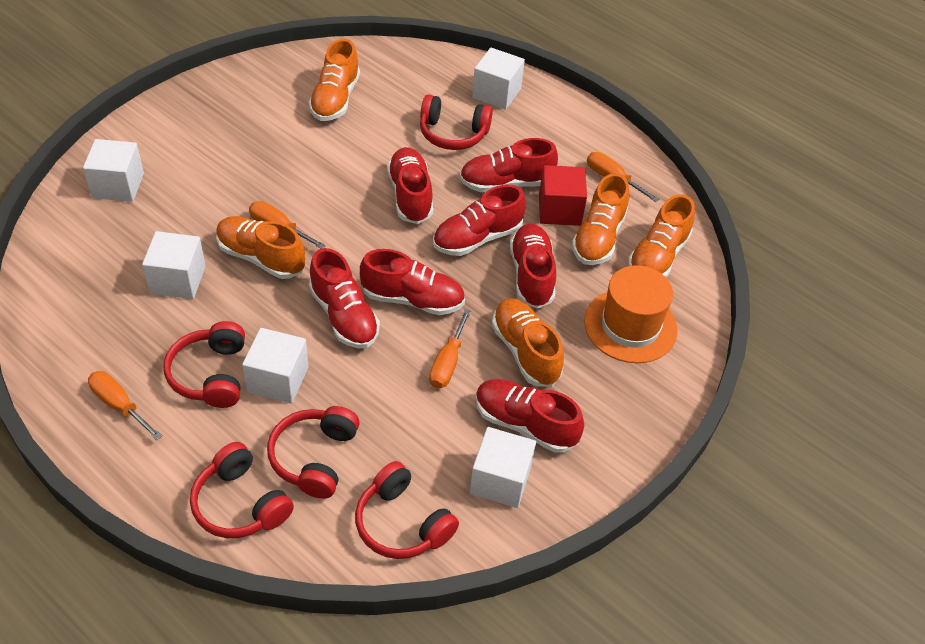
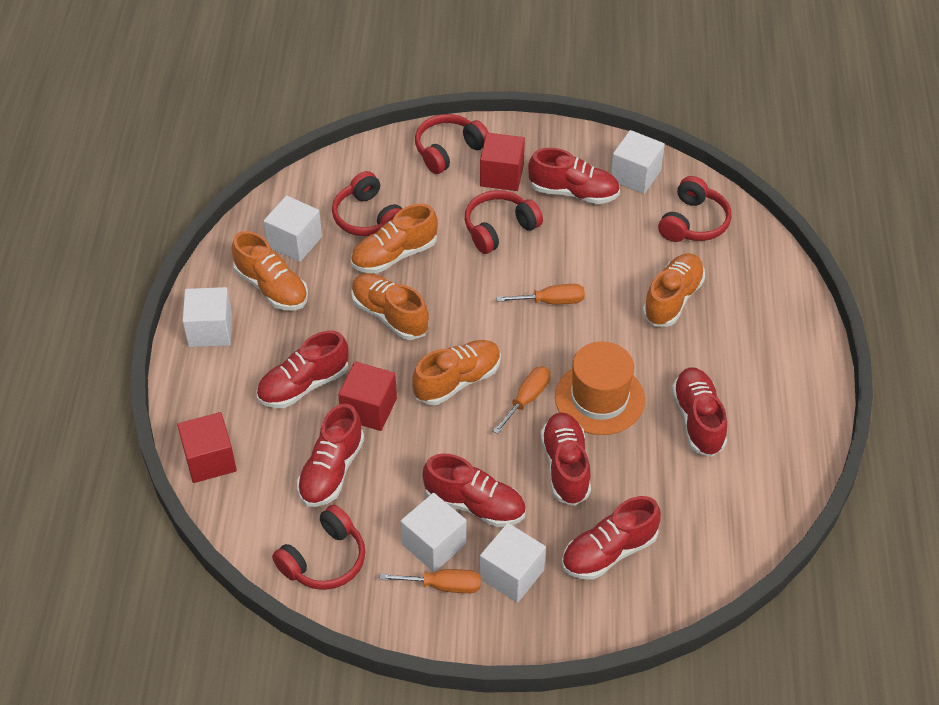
orange screwdriver: [88,371,162,440] [249,201,326,249] [429,309,471,388] [587,152,659,202] = 4 -> [380,569,481,593] [493,366,551,434] [496,284,585,304] = 3
red cube: [539,165,587,226] = 1 -> [177,412,237,483] [338,361,397,431] [480,133,525,191] = 3

